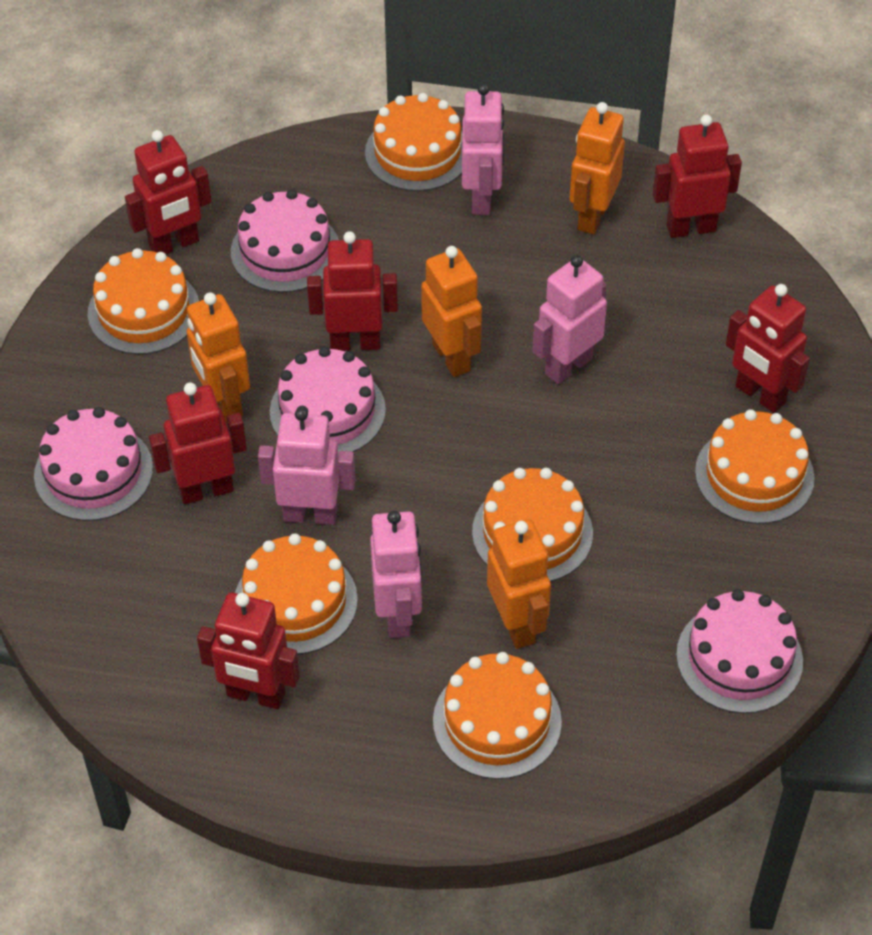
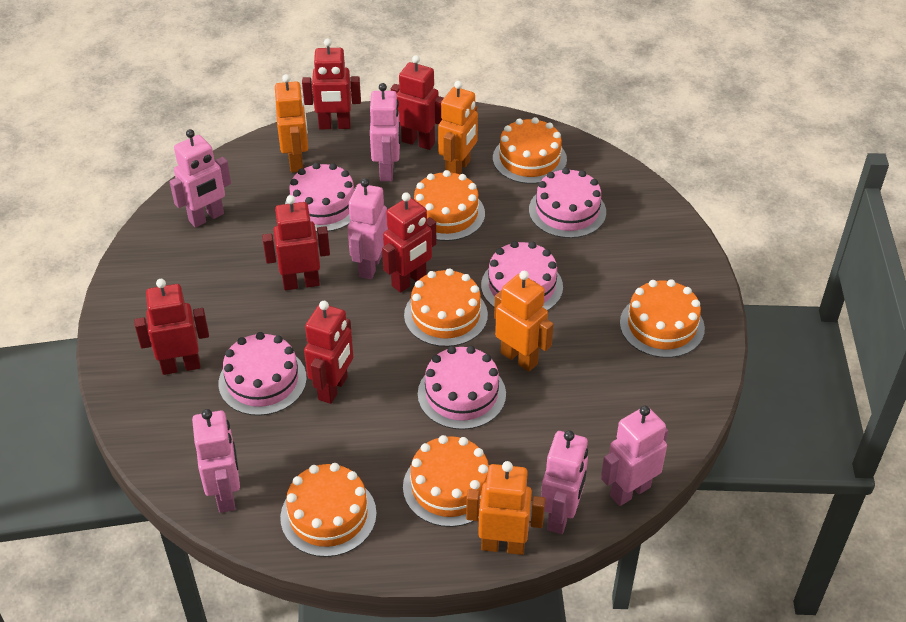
pink cake: [34,407,153,521] [231,190,339,293] [270,346,386,456] [676,589,803,714] = 4 -> [219,332,307,416] [285,163,355,232] [418,346,506,430] [481,241,563,311] [529,168,606,238] = 5
pink robot: [258,408,356,525] [370,511,422,638] [462,83,504,215] [532,255,607,384] = 4 -> [170,129,231,228] [192,409,240,513] [348,178,388,279] [370,83,400,181] [541,430,588,534] [601,406,668,506] = 6

